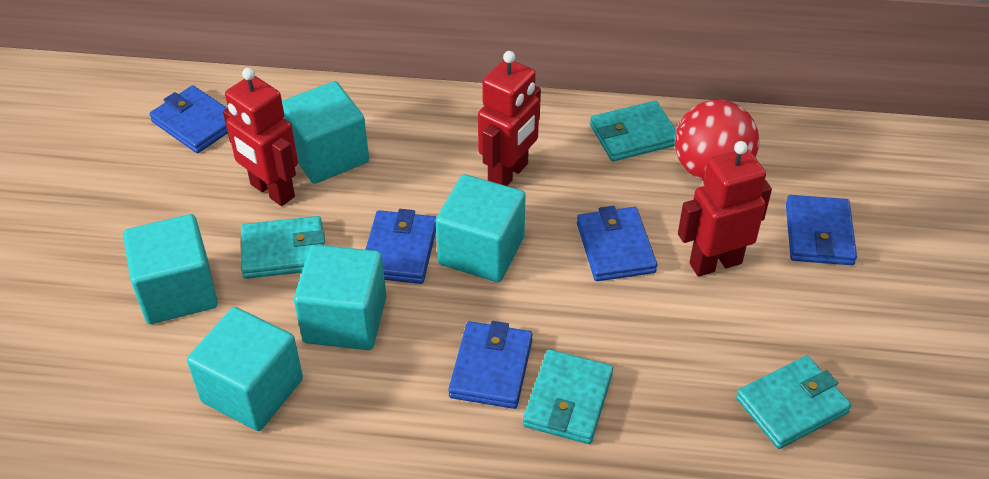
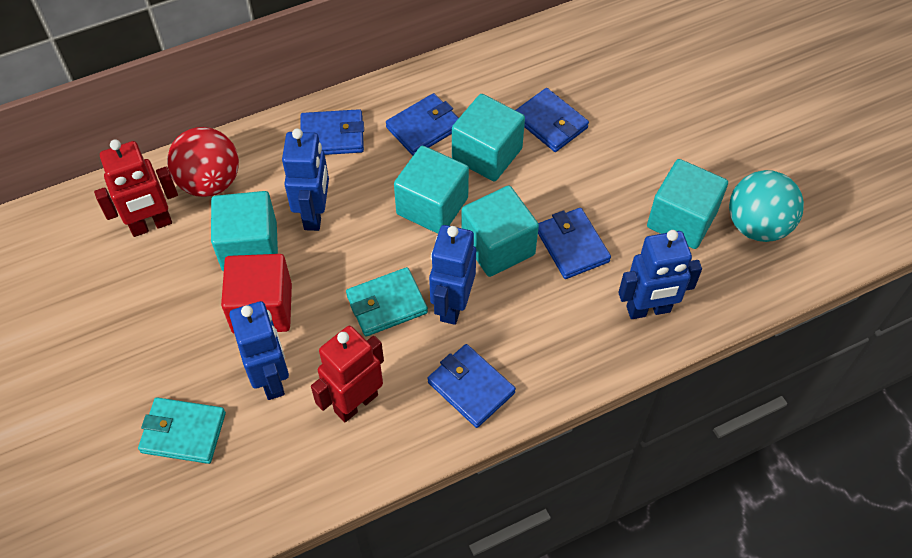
blue robot: none = 0 -> [230,301,289,400] [282,128,329,231] [429,225,476,325] [618,230,702,319] = 4
red cube: none = 0 -> [221,254,292,333] = 1
red robot: [223,68,298,206] [478,51,541,186] [678,141,772,277] = 3 -> [94,140,178,237] [311,326,384,422] = 2
turquoise ball: none = 0 -> [729,170,804,242] = 1
turquoise wallet: [241,216,325,279] [523,350,613,444] [590,101,676,161] [736,356,852,449] = 4 -> [138,397,226,464] [346,267,428,336] = 2

